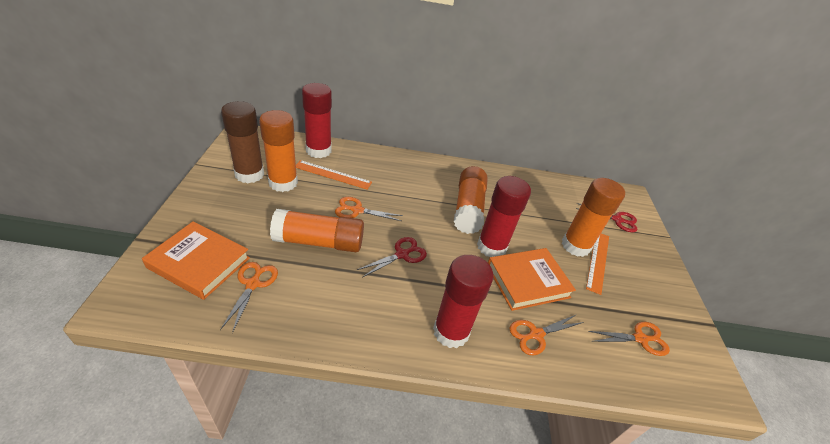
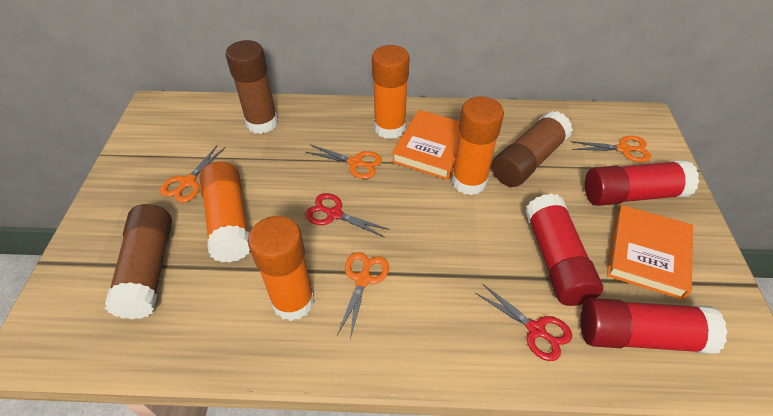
brown glue stick: [221,101,264,183] = 1 -> [105,204,172,319] [226,40,278,134] [492,111,573,187] = 3
orange ruler: [296,160,372,190] [586,233,609,295] = 2 -> none = 0

